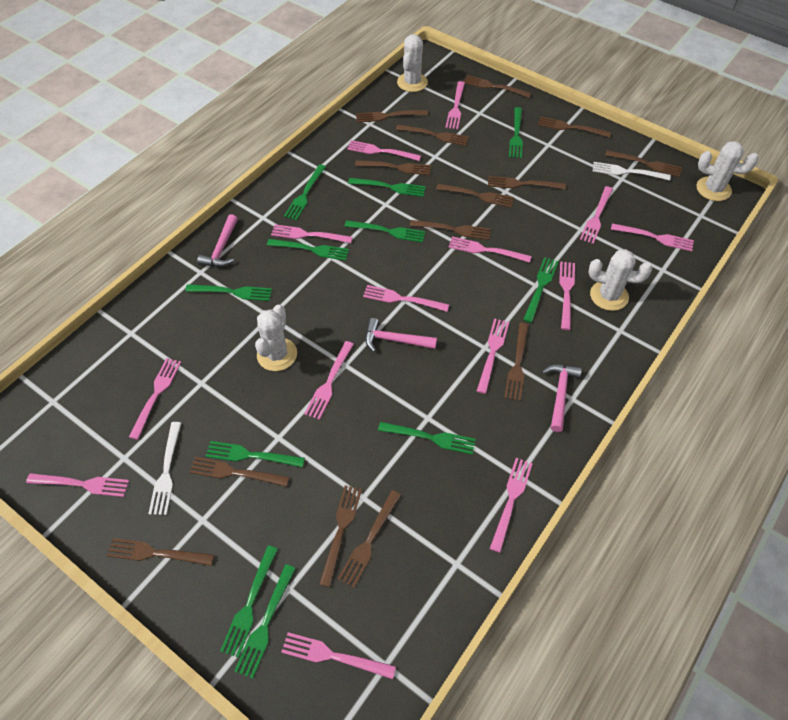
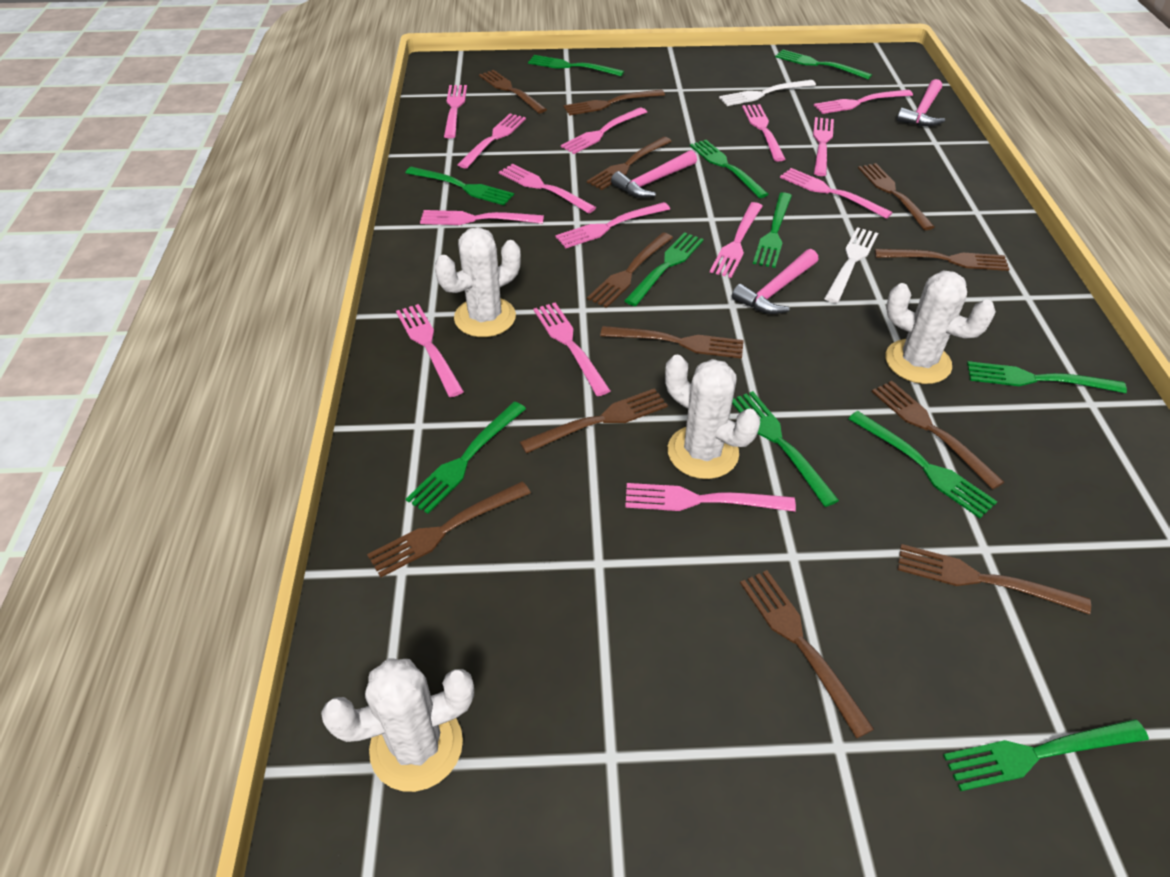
brown fork: [107,538,214,566] [189,457,289,487] [319,485,362,587] [338,490,401,588] [355,160,431,175] [356,110,428,123] [396,125,469,146] [410,220,491,240] [436,184,514,207] [463,75,532,98] [488,176,566,189] [504,323,529,401] [538,116,612,138] [605,150,682,177] = 14 -> [367,481,531,577] [479,70,547,113] [520,388,668,453] [563,89,665,116] [587,137,672,190] [587,233,673,308] [600,326,744,359] [740,570,874,738] [858,163,935,230] [872,381,1004,490] [875,249,1009,271] [898,544,1091,615] = 12

